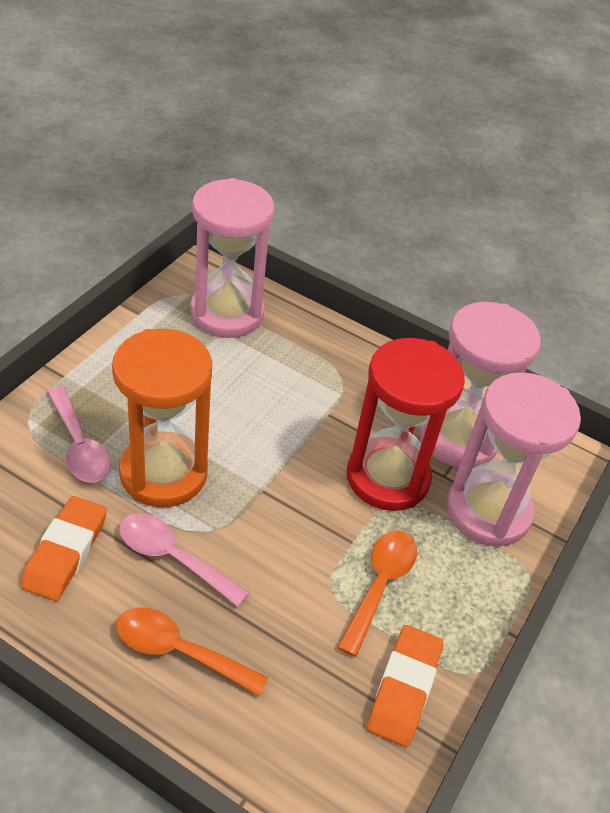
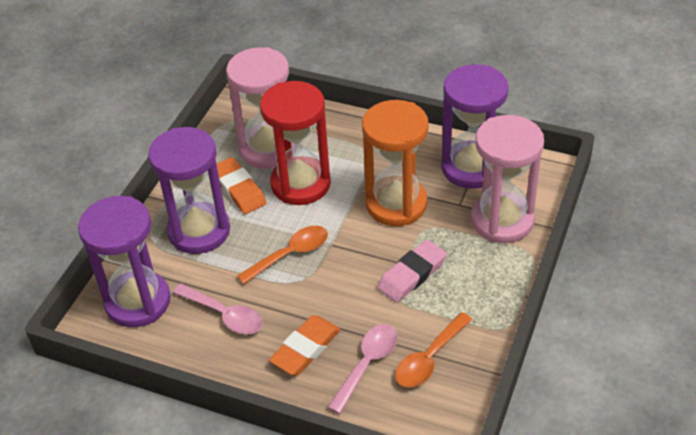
pink eraser: none = 0 -> [377,240,447,302] = 1
pink hourglass: [190,178,275,338] [420,302,541,468] [447,372,581,547] = 3 -> [226,47,292,169] [471,115,544,243] = 2
purple hourglass: none = 0 -> [78,196,171,327] [148,127,230,254] [441,64,509,189] = 3

